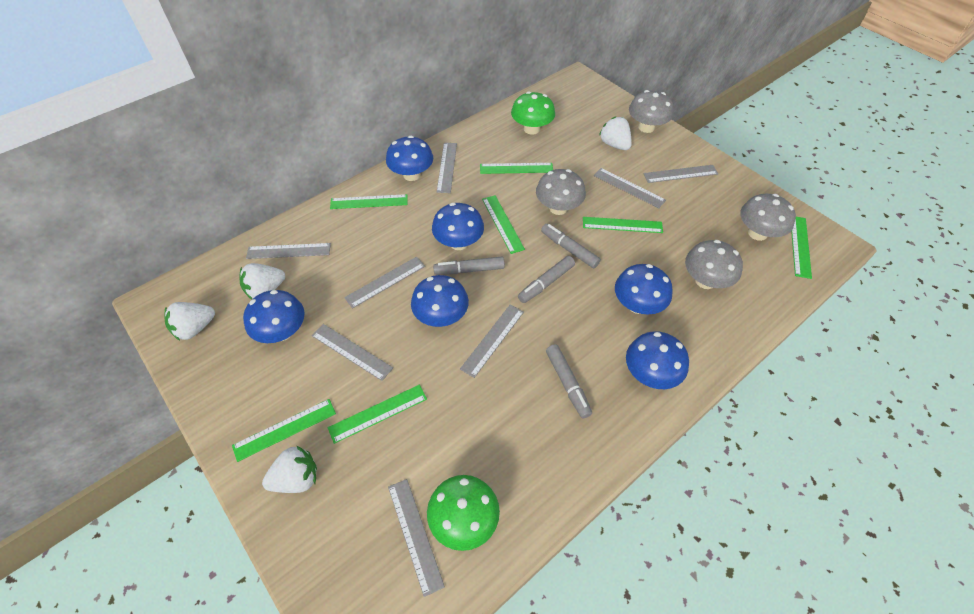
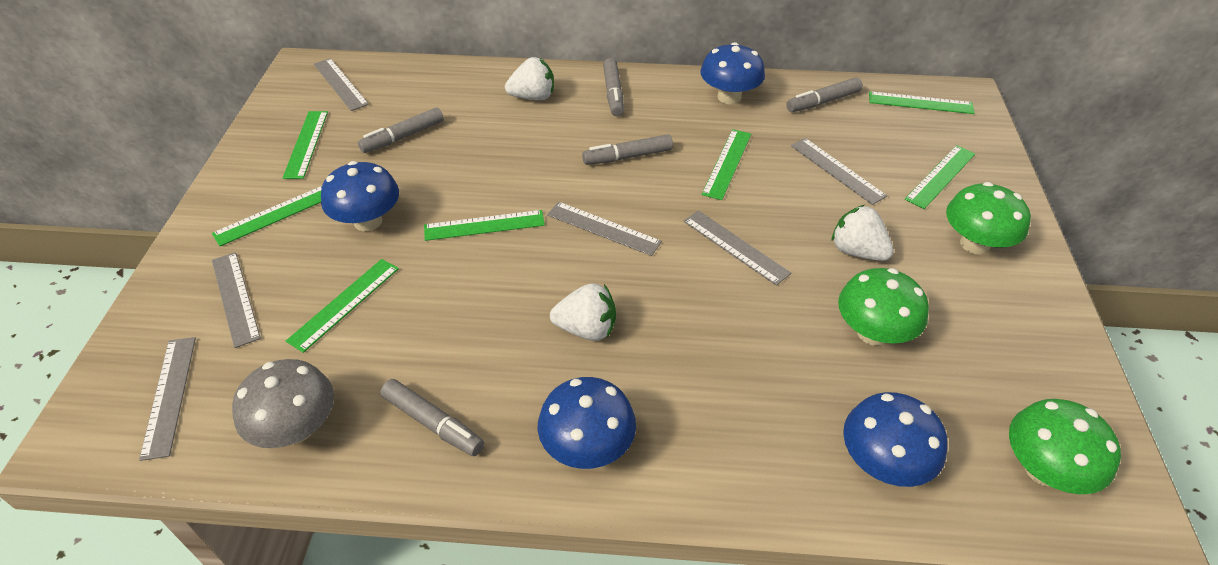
blue mushroom: [243,290,305,343] [386,136,433,181] [411,275,469,327] [432,203,484,250] [615,264,673,315] [626,331,689,389] = 6 -> [321,161,399,231] [538,377,636,469] [700,42,765,104] [843,392,948,487] = 4
green mushroom: [427,475,500,551] [511,91,555,135] = 2 -> [838,268,929,346] [946,182,1031,255] [1009,399,1121,494] = 3
grey marker: [433,257,505,275] [518,256,575,303] [541,224,601,268] [546,344,592,418] = 4 -> [358,107,444,153] [380,379,484,456] [582,134,673,165] [603,58,624,116] [786,78,863,112] = 5
grey mushroom: [536,169,586,215] [629,90,674,133] [685,240,743,289] [740,194,796,241] = 4 -> [232,359,334,448] = 1
grey ruler: [246,243,331,259] [312,324,393,381] [344,257,425,308] [388,479,445,597] [437,143,457,193] [460,304,524,378] [594,168,666,208] [644,165,718,183] = 8 -> [139,337,196,461] [212,252,261,348] [314,58,369,111] [547,202,662,256] [683,210,791,286] [791,138,887,205] = 6
white strawberry: [164,302,215,341] [239,263,285,300] [262,445,317,493] [599,117,632,150] = 4 -> [505,57,554,100] [550,283,616,341] [831,205,893,261] = 3

